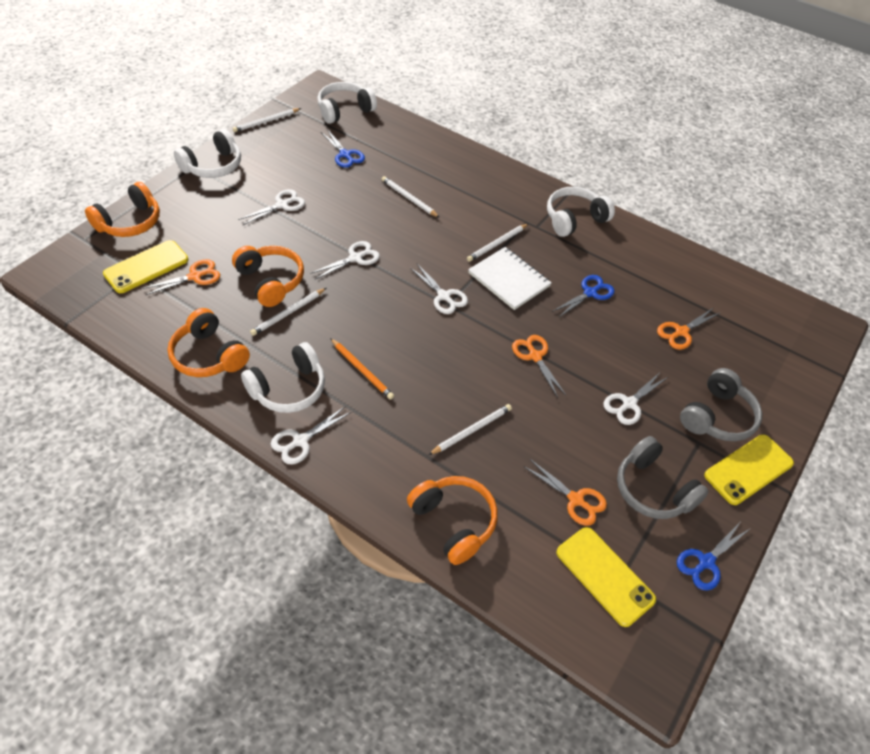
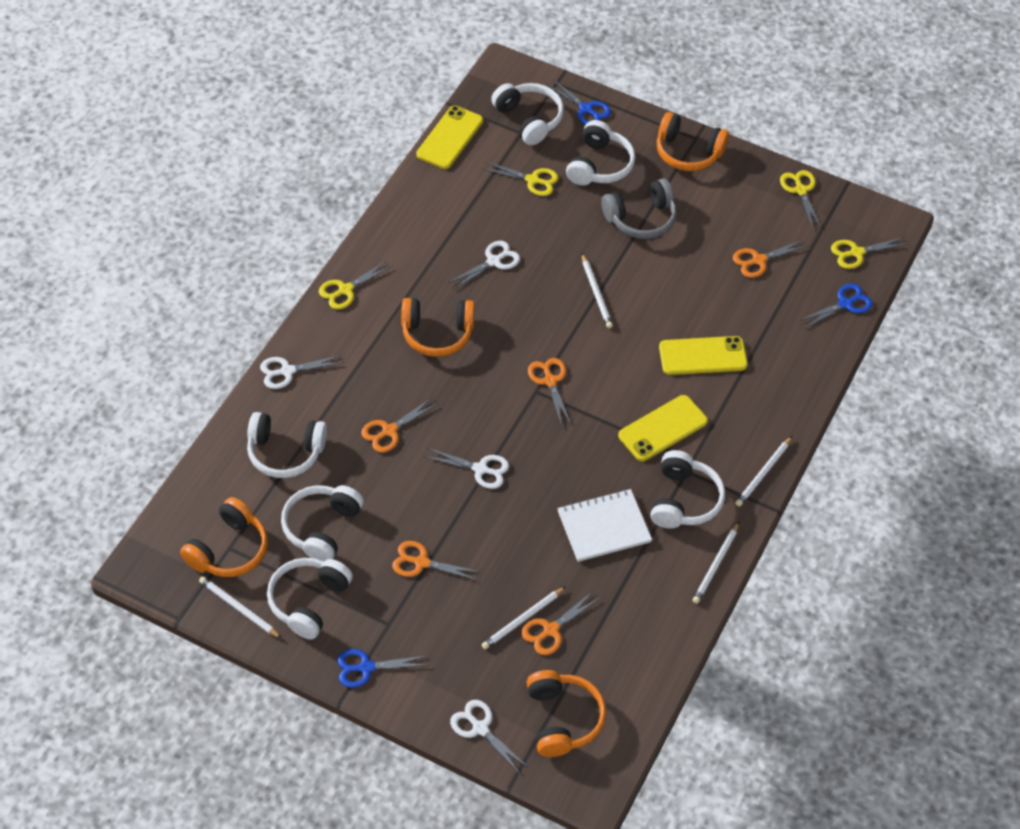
grey headphones: [617,436,709,519] [680,368,762,441] = 2 -> [601,178,677,239] = 1
orange pencil: [330,338,394,400] = 1 -> none = 0
orange scissors: [142,259,220,295] [512,335,566,398] [525,459,607,526] [657,308,721,350] = 4 -> [361,398,437,453] [392,541,480,581] [521,591,600,655] [528,358,571,424] [733,239,807,278] = 5
white headphones: [174,129,241,178] [241,342,325,413] [317,82,377,124] [547,187,615,237] = 4 -> [247,412,327,478] [267,558,353,640] [281,485,364,561] [491,83,564,145] [566,120,635,185] [650,450,725,529] = 6
white scissors: [238,189,305,225] [271,406,351,464] [310,241,380,280] [410,264,468,314] [603,373,668,425] = 5 -> [260,355,344,389] [425,448,509,489] [448,241,520,289] [450,700,529,774] = 4
yellow scissors: none = 0 -> [319,261,392,310] [482,161,558,196] [780,170,821,230] [831,237,908,269] = 4

